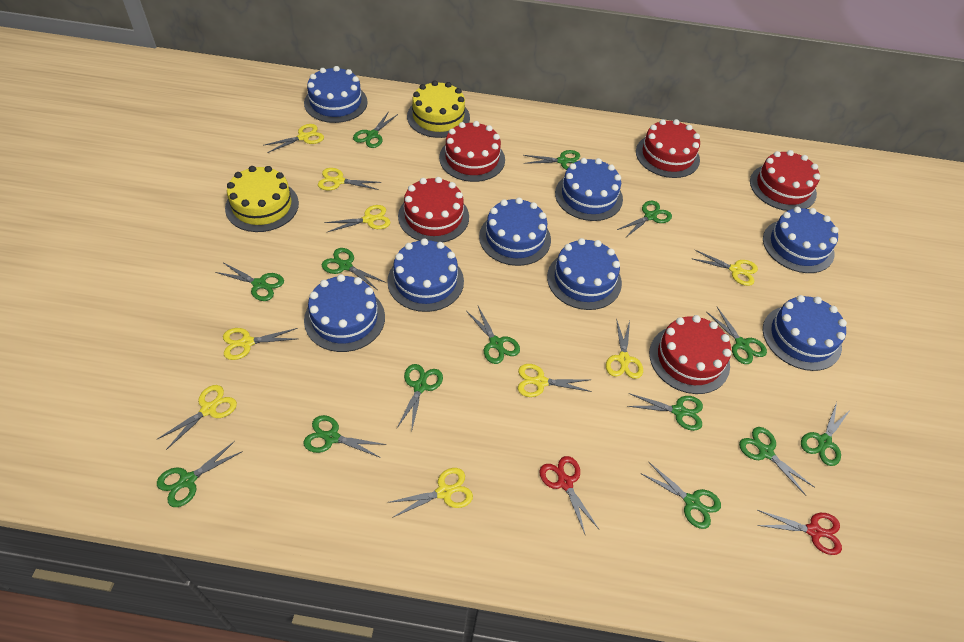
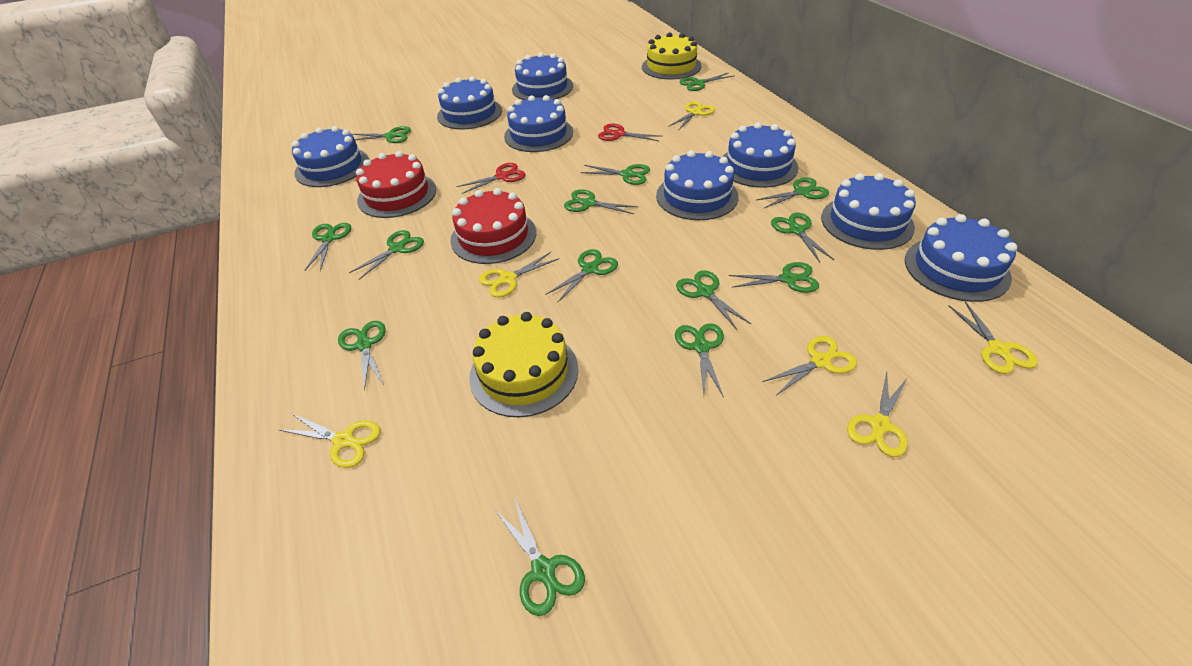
red cake: [398,177,469,242] [439,121,505,182] [636,119,700,178] [649,315,731,394] [750,150,820,211] = 5 -> [356,151,436,218] [450,188,536,264] = 2
yellow scissors: [156,385,237,450] [223,328,298,360] [263,124,324,153] [318,168,381,190] [324,205,391,232] [387,468,473,518] [518,364,592,397] [606,318,643,379] [691,250,758,286] = 9 -> [279,413,381,468] [479,252,560,297] [668,101,716,131] [763,336,857,395] [847,372,908,457] [948,301,1038,374] = 6

